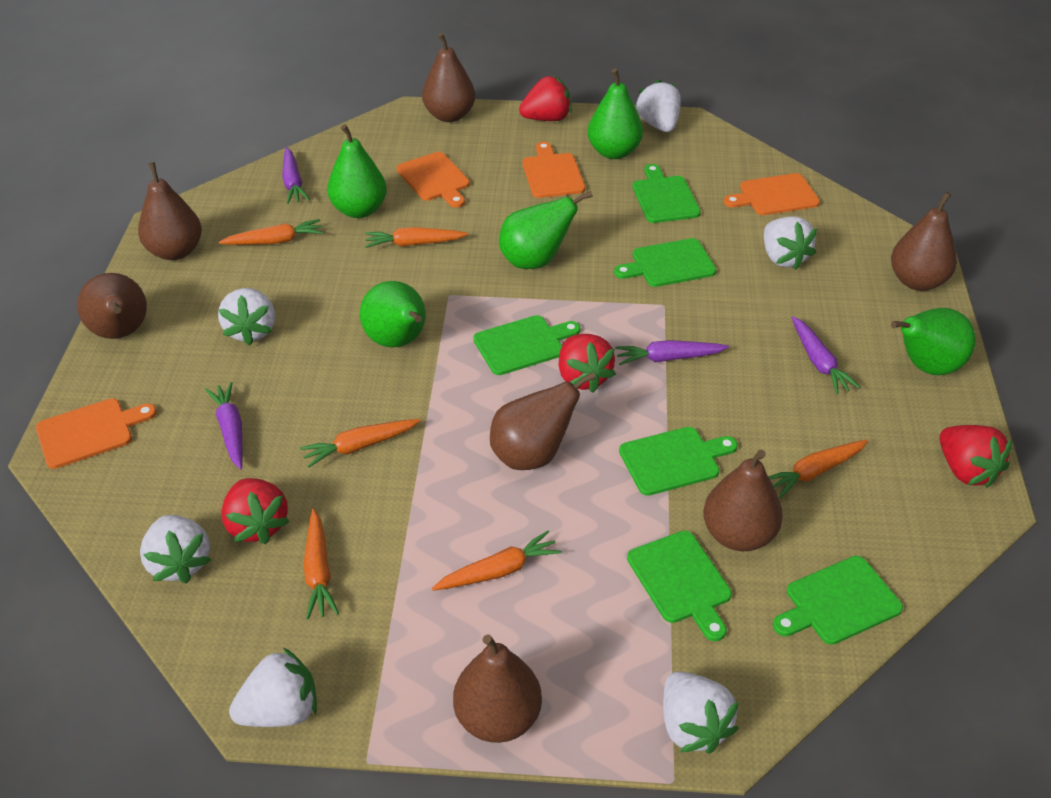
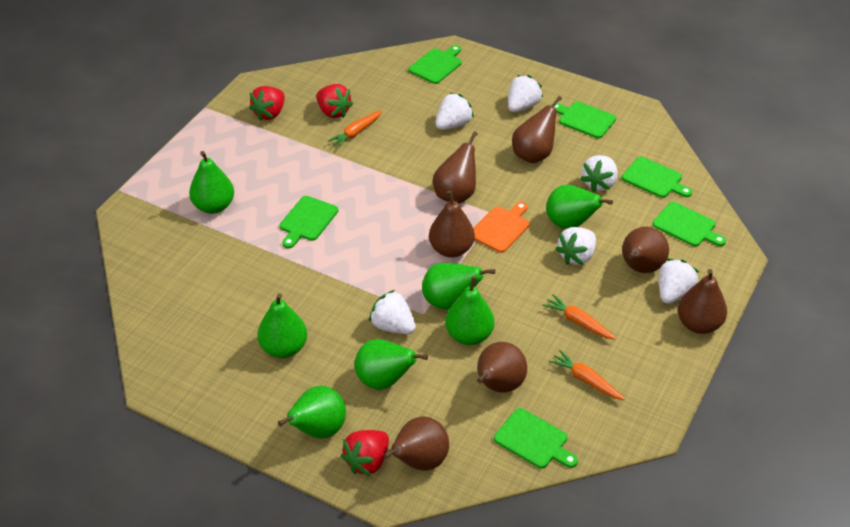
green pear: [327,124,387,218] [360,281,426,347] [499,191,593,269] [587,68,643,159] [891,308,976,375] = 5 -> [189,151,234,214] [258,293,307,358] [278,386,346,439] [354,339,428,390] [422,263,495,310] [445,276,494,345] [546,185,613,229] = 7
orange carrot: [219,219,323,245] [300,419,421,467] [304,509,339,620] [365,227,468,248] [432,531,562,591] [768,440,868,498] = 6 -> [328,110,382,148] [543,294,616,340] [549,350,625,400] = 3
orange cutting board: [36,398,157,469] [397,152,470,208] [522,142,585,198] [724,173,820,215] = 4 -> [473,202,530,253] = 1
purple carrot: [205,382,243,470] [282,147,310,204] [615,340,729,365] [791,316,860,394] = 4 -> none = 0
red strawberry: [221,478,290,544] [519,76,572,121] [559,334,616,393] [939,425,1012,488] = 4 -> [249,86,285,121] [316,84,353,118] [341,430,389,476] = 3

